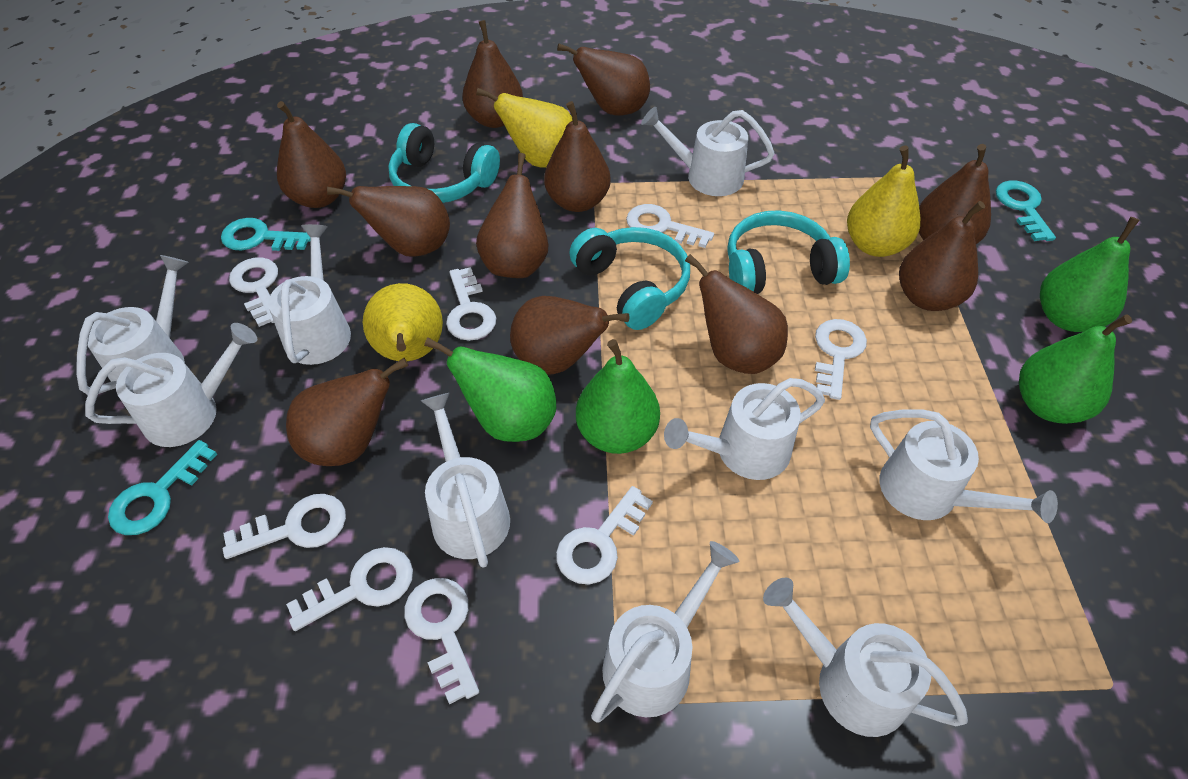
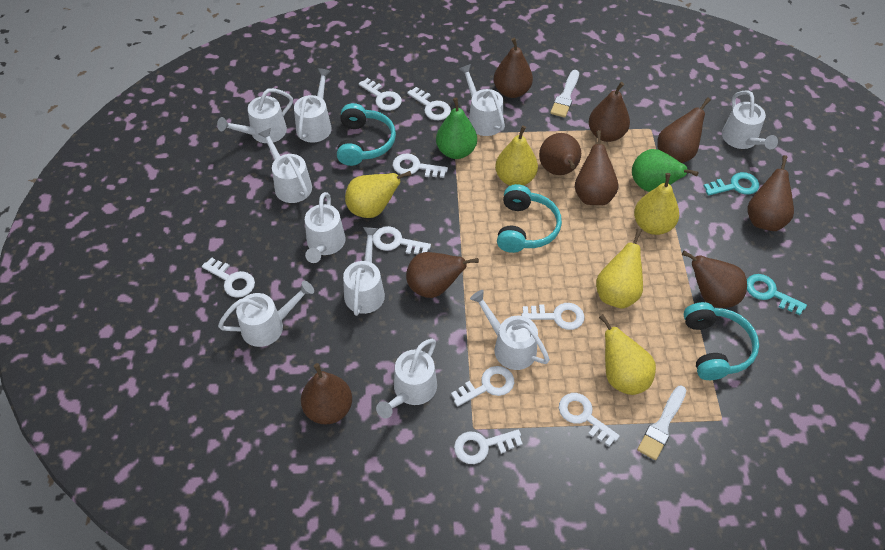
brown pear: [277,101,346,208] [286,358,408,466] [327,186,450,257] [462,20,523,128] [476,153,548,278] [510,296,629,374] [544,101,611,212] [557,43,650,116] [685,254,788,374] [899,201,985,311] [919,144,991,244] = 11 -> [301,363,352,425] [406,252,479,298] [494,38,533,98] [539,133,581,175] [575,130,618,205] [589,82,630,142] [657,97,711,163] [682,251,747,308] [747,155,794,231] = 9
green pear: [424,338,556,442] [576,339,660,454] [1019,314,1132,424] [1040,217,1140,332] = 4 -> [436,98,477,159] [632,149,699,192] = 2
turquoise key: [108,440,217,535] [221,218,311,251] [996,180,1056,241] = 3 -> [704,172,759,196] [747,274,807,315] = 2
white brush: none = 0 -> [550,70,579,118] [637,385,686,460] = 2
white key: [223,494,346,559] [229,257,278,327] [286,547,413,631] [404,578,479,705] [446,267,496,341] [556,486,653,584] [626,204,714,248] [815,319,867,400] = 8 -> [202,257,255,298] [359,78,402,111] [373,226,431,254] [393,153,448,178] [407,87,451,120] [451,366,514,407] [454,429,523,464] [521,303,585,330] [559,393,620,446] = 9
white watering can: [76,255,189,395] [85,323,257,447] [268,224,351,365] [421,393,510,568] [591,541,739,723] [641,107,774,196] [664,378,825,480] [763,577,968,737] [870,409,1058,523] = 9 -> [217,88,293,143] [218,281,314,347] [258,128,312,203] [294,68,332,143] [305,192,346,263] [343,227,385,316] [376,339,437,418] [459,64,505,136] [470,290,550,370] [722,90,778,149] = 10
yellow pear: [363,283,443,361] [476,88,573,168] [847,145,920,257] = 3 -> [345,171,411,218] [495,125,538,186] [596,229,643,309] [599,314,656,395] [634,173,679,235] = 5

